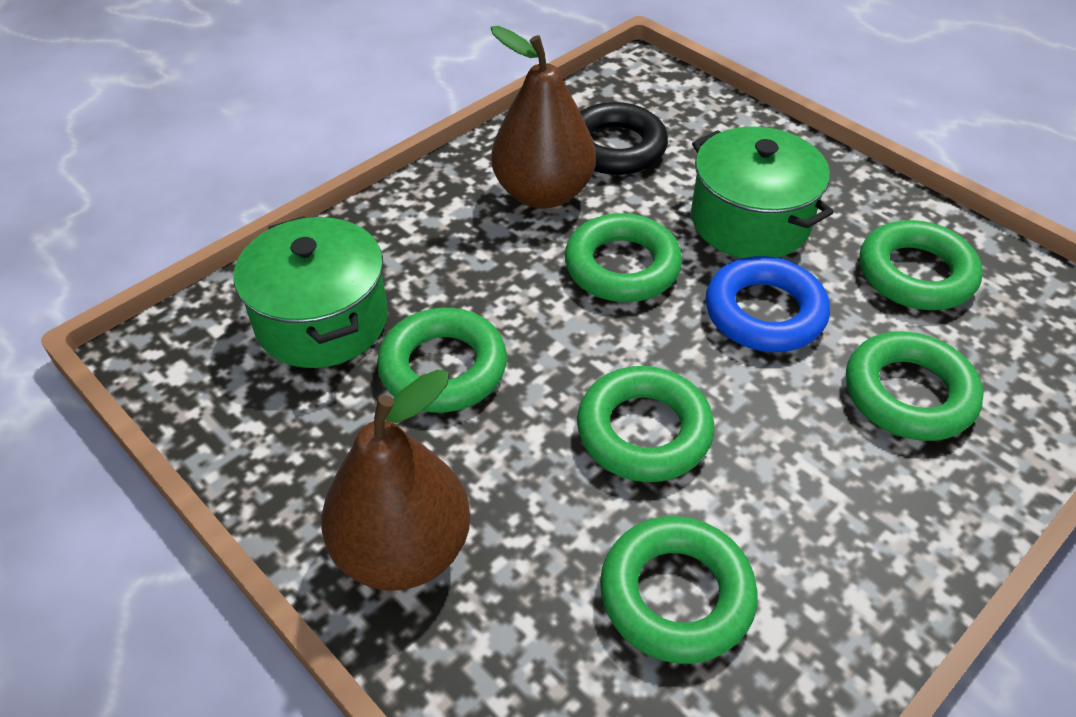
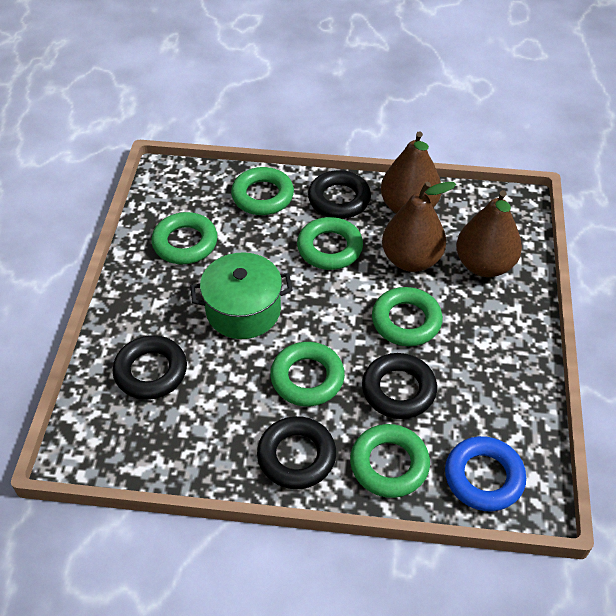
black ring: [580,102,668,175] = 1 -> [113,335,187,400] [257,416,336,489] [308,170,371,219] [362,353,437,419] = 4
brown pear: [321,369,470,591] [491,26,596,209] = 2 -> [381,131,441,213] [382,182,456,272] [456,190,522,277] = 3
green pot: [234,216,388,368] [691,127,834,258] = 2 -> [190,252,293,339] = 1

